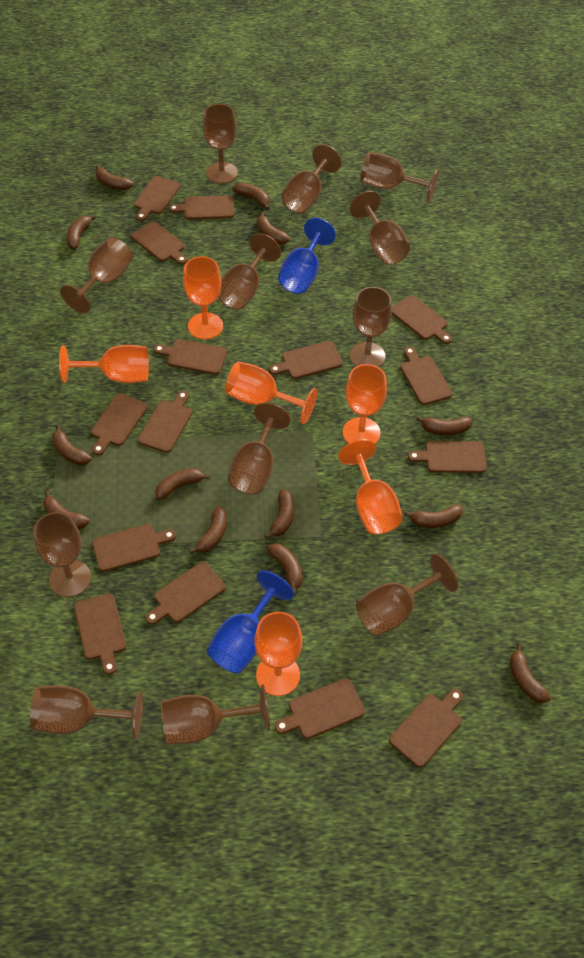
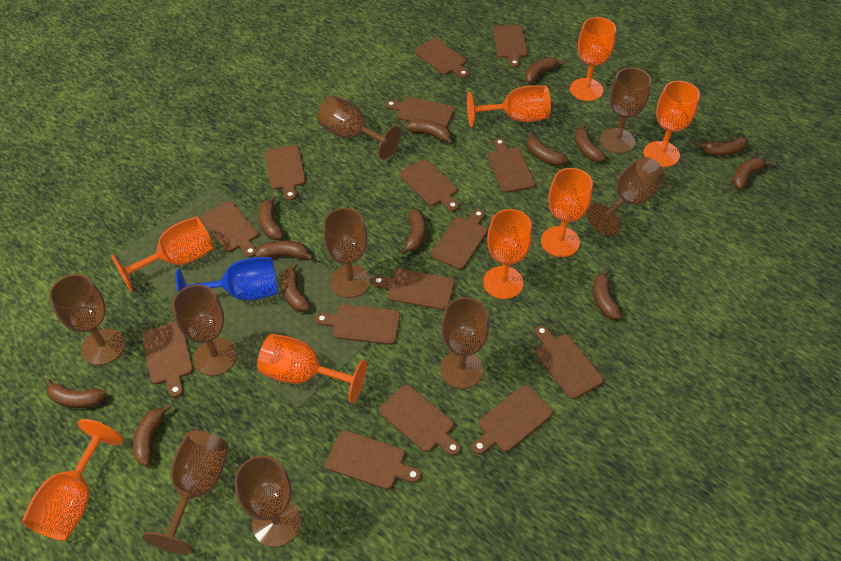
blue goblet: [207,570,294,674] [278,218,336,294] = 2 -> [176,257,278,300] = 1
brown goblet: [30,685,143,739] [33,512,91,597] [60,237,133,314] [161,685,270,745] [203,104,238,184] [218,233,281,310] [228,402,291,494] [282,144,342,213] [349,287,392,367] [350,191,410,265] [356,554,458,636] [360,152,439,202] = 12 -> [49,274,125,365] [142,430,229,554] [172,285,237,376] [234,456,301,547] [317,95,401,160] [323,208,370,298] [440,297,489,389] [586,157,665,235] [600,67,651,154] = 9
orange goblet: [59,345,149,383] [183,256,223,340] [225,361,317,424] [254,612,302,696] [338,439,403,534] [343,364,387,444] = 6 -> [22,419,123,541] [111,217,214,292] [257,334,367,403] [467,85,551,127] [483,209,532,299] [541,168,593,257] [570,17,616,101] [644,81,700,167] = 8

